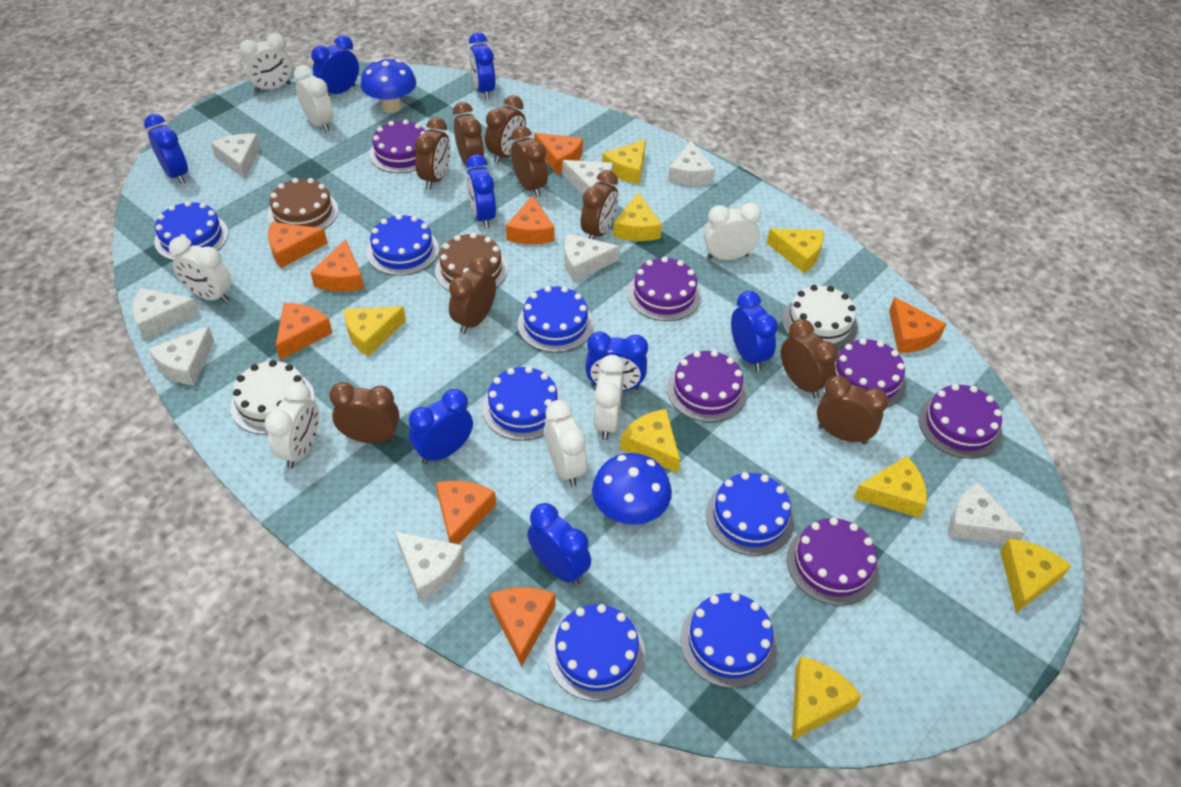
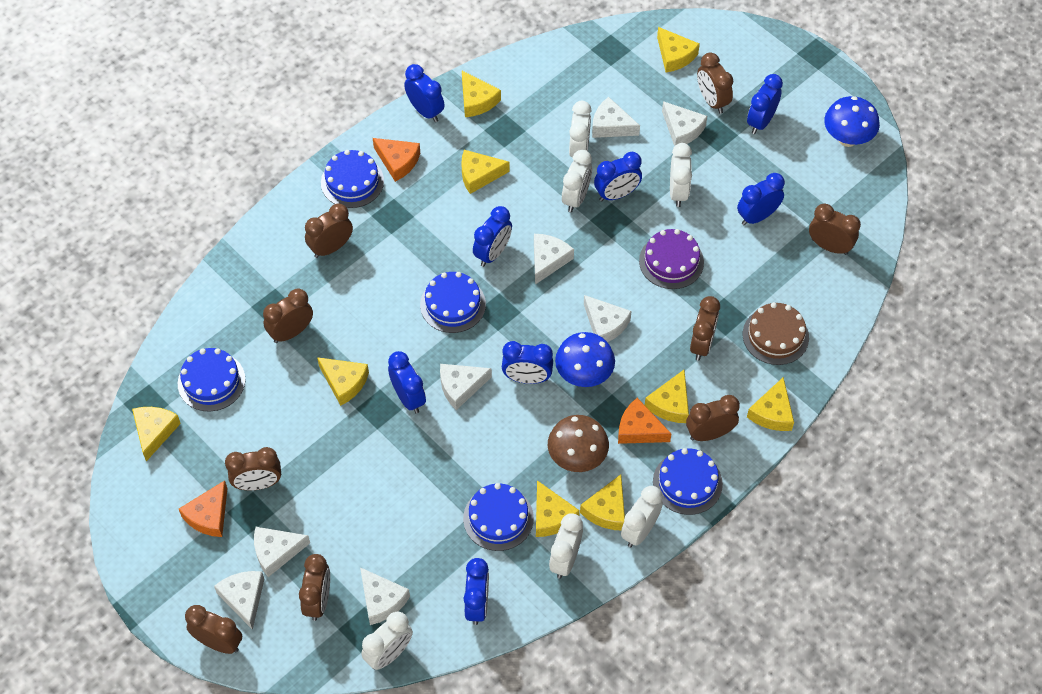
blue cake: [154,201,228,261] [367,214,439,276] [482,366,563,441] [518,286,594,353] [547,604,646,702] [680,593,777,688] [706,472,795,556] = 7 -> [178,348,245,412] [321,150,384,208] [420,272,486,333] [463,483,534,551] [653,448,723,515] = 5
brown cake: [268,178,338,229] [435,233,508,291] = 2 -> [743,302,809,365] = 1
brown mushroom: none = 0 -> [548,415,609,472] = 1
orange cheese: [268,222,327,268] [276,303,332,360] [310,239,364,292] [436,481,496,544] [489,587,556,667] [506,195,555,244] [534,133,583,174] [889,297,946,353] = 8 -> [179,480,227,537] [373,138,420,182] [618,398,671,444] = 3
purple cake: [369,120,425,173] [628,257,701,321] [667,350,747,422] [787,517,879,606] [835,338,906,407] [918,384,1002,459] = 6 -> [639,229,704,289] = 1
white cake: [231,360,315,435] [782,285,858,350] = 2 -> none = 0
white clock: [169,237,232,303] [239,33,292,93] [265,382,319,469] [294,65,334,132] [545,400,587,487] [593,355,625,440] [704,203,762,260] = 7 -> [361,612,413,670] [549,513,583,579] [562,150,592,212] [569,101,591,157] [621,486,663,547] [670,143,692,207] = 6
yellow cheese: [344,306,406,357] [602,139,646,184] [613,192,662,241] [620,409,680,473] [767,229,824,273] [792,656,862,740] [854,456,927,518] [1000,539,1072,613] = 8 -> [132,407,181,461] [317,357,369,406] [461,150,510,194] [462,71,501,117] [536,480,580,537] [580,474,625,530] [645,370,689,423] [657,27,700,72] [747,377,794,431] = 9

